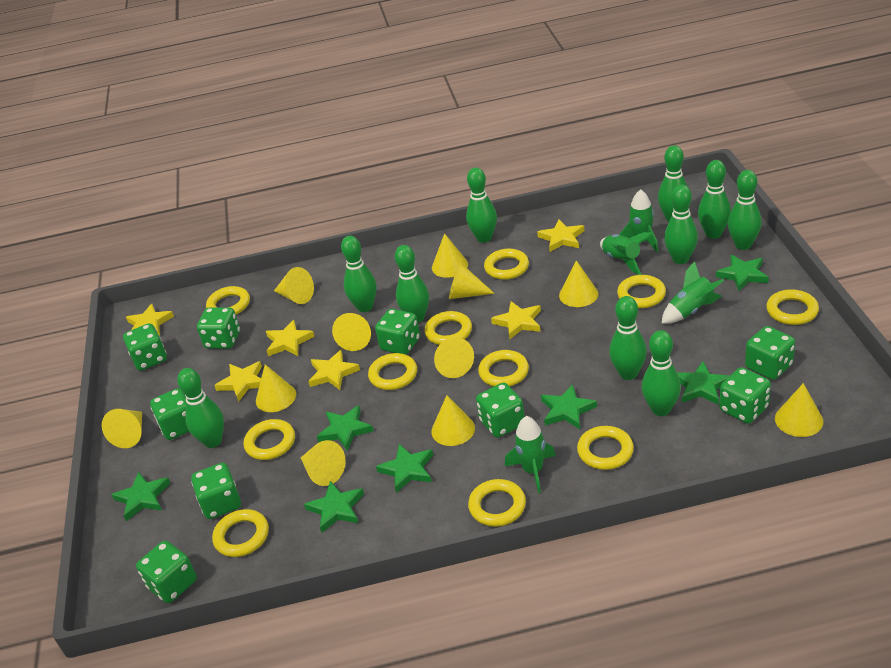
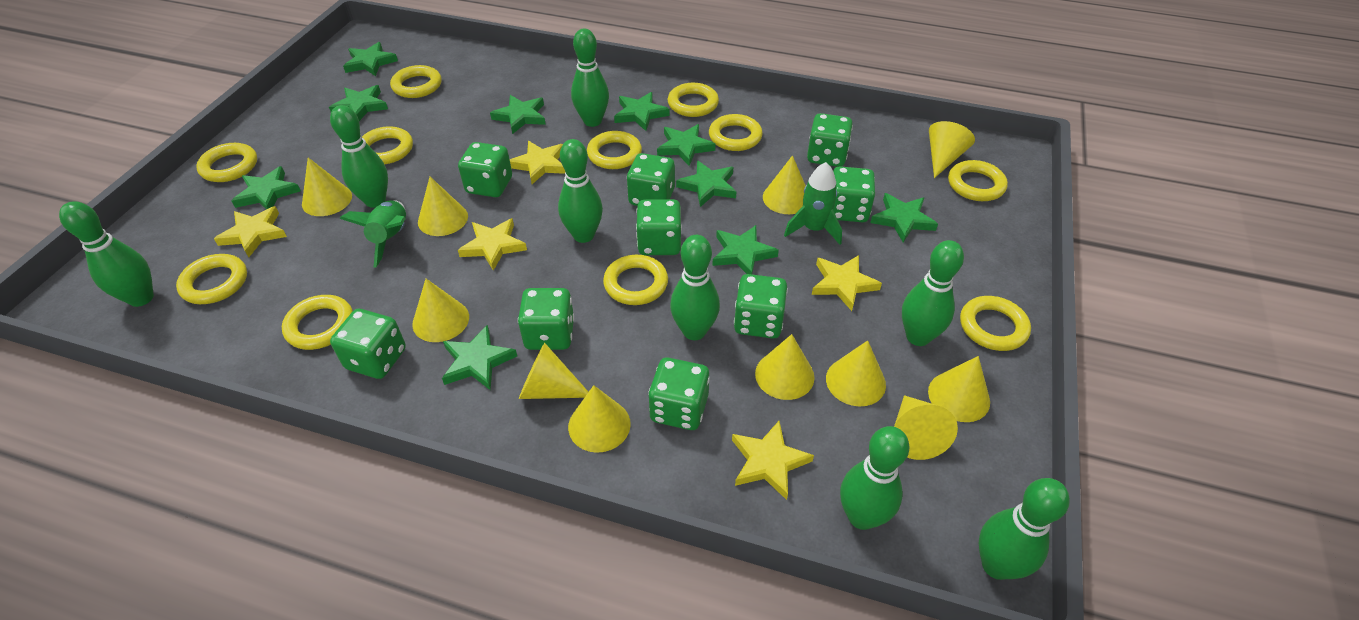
green bowling pin: [177,368,224,448] [341,236,376,312] [395,245,429,323] [466,167,497,243] [609,296,647,380] [641,330,681,416] [658,145,688,222] [664,185,698,264] [698,160,731,239] [728,170,762,250] = 10 -> [59,201,154,307] [330,105,388,208] [558,139,603,243] [571,29,609,127] [670,235,720,340] [840,426,910,530] [902,240,964,346] [979,478,1070,580] = 8
green rocket: [505,416,556,493] [600,232,653,275] [619,189,658,252] [662,261,724,324] = 4 -> [340,200,406,268] [784,162,842,245] = 2
green star: [111,472,170,521] [304,481,364,533] [317,405,373,451] [376,444,433,493] [541,384,597,429] [677,361,729,405] [716,255,769,291] = 7 -> [231,166,301,209] [329,85,388,121] [343,42,398,76] [442,325,517,390] [490,95,546,134] [614,92,669,131] [657,124,715,166] [676,161,737,207] [712,225,779,274] [870,193,938,243] = 10
yellow star: [126,304,174,336] [214,361,262,402] [266,320,315,356] [308,350,360,390] [491,301,541,339] [537,220,584,252] = 6 -> [214,206,287,257] [458,218,527,271] [510,141,565,184] [732,421,814,500] [812,255,882,311] = 5

